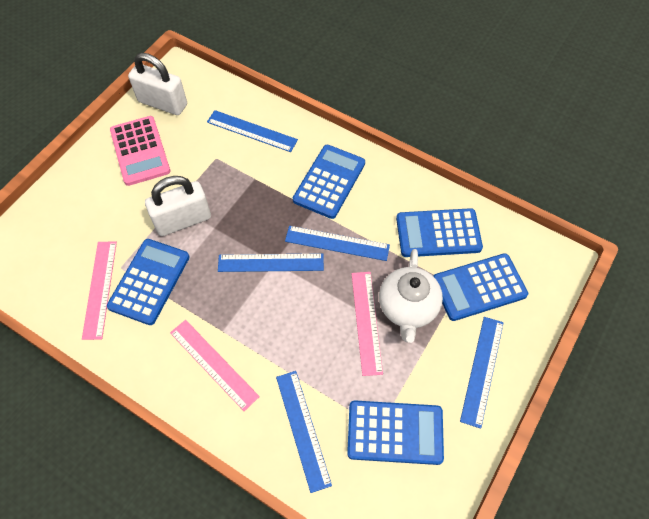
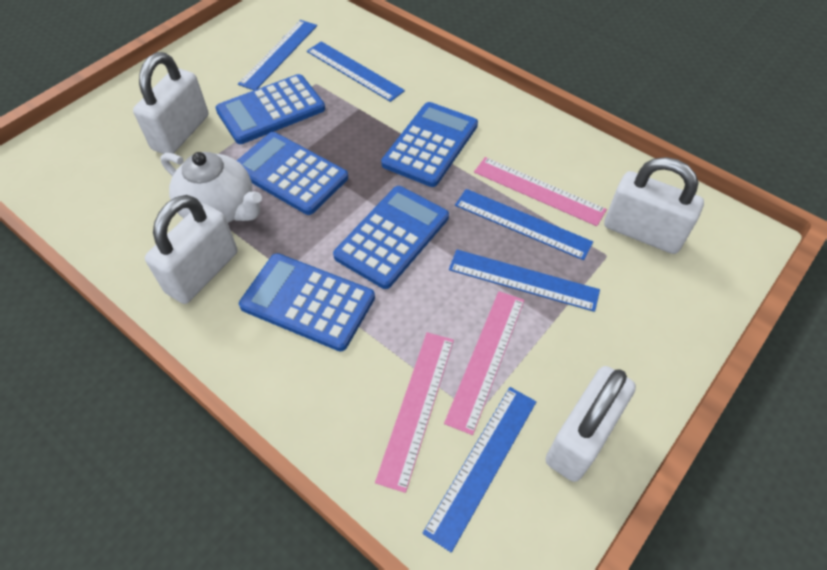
pink calculator: [110,116,170,186] = 1 -> none = 0
white padlock: [128,53,187,115] [145,176,211,236] = 2 -> [133,52,209,154] [145,195,237,304] [545,366,636,482] [604,157,704,254] = 4

